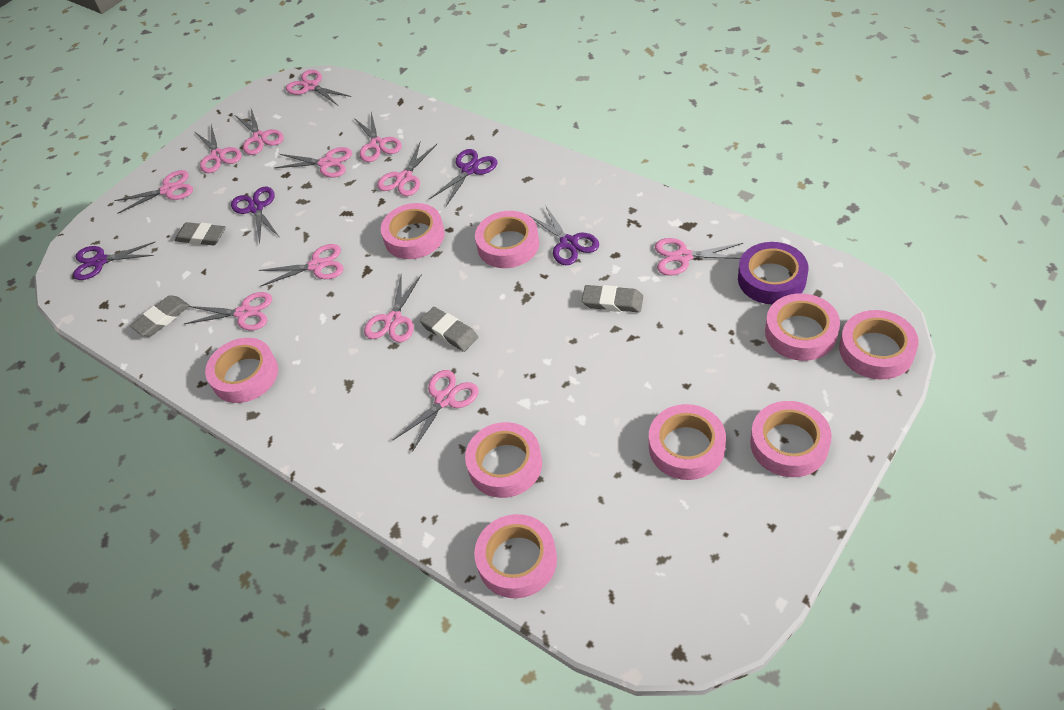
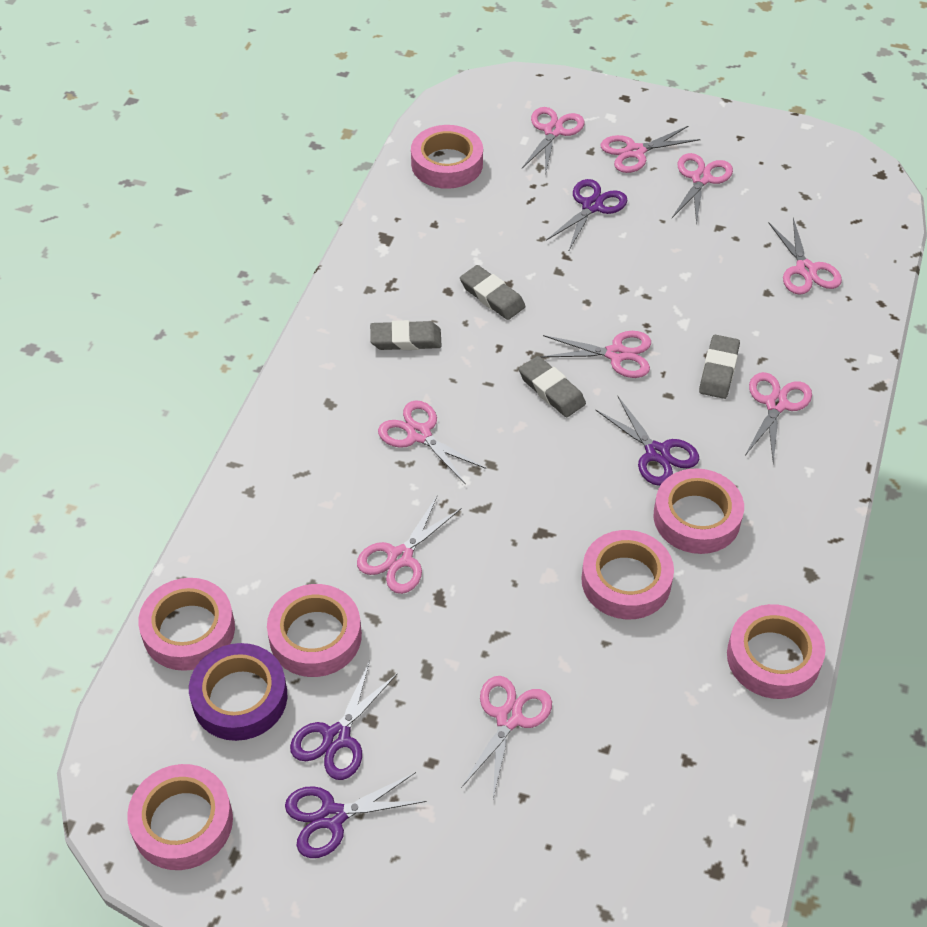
pink scissors: [114,170,193,214] [184,292,272,330] [195,124,242,173] [236,109,284,155] [259,244,344,287] [274,147,352,178] [286,70,351,106] [354,112,402,162] [364,274,422,342] [377,141,437,196] [393,370,478,452] [655,238,743,276] = 12 -> [357,495,462,594] [378,400,486,485] [461,676,552,799] [522,107,584,175] [541,331,651,378] [601,126,701,173] [672,153,733,225] [745,372,812,464] [768,218,842,295] = 9
pink tape: [205,338,278,403] [381,203,445,259] [465,422,542,498] [474,514,557,598] [475,211,539,268] [649,404,726,480] [750,401,832,477] [765,293,840,361] [839,310,918,379] = 9 -> [127,764,233,870] [138,578,235,671] [267,584,362,677] [411,125,483,189] [581,530,674,619] [654,468,744,554] [727,604,826,699] = 7

